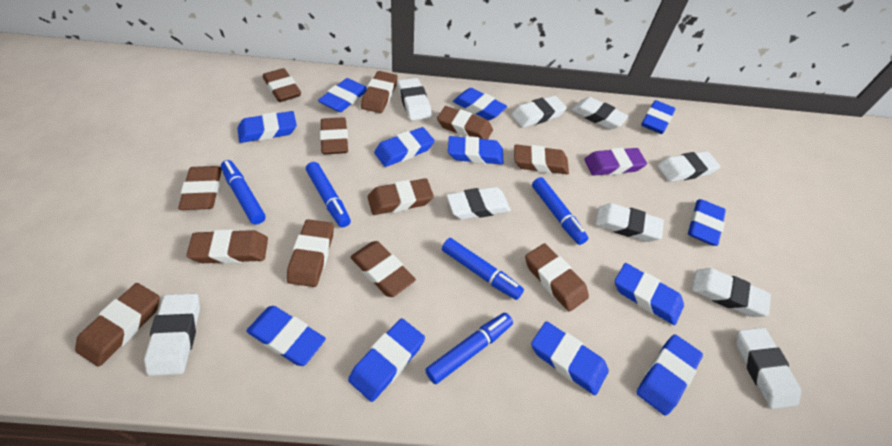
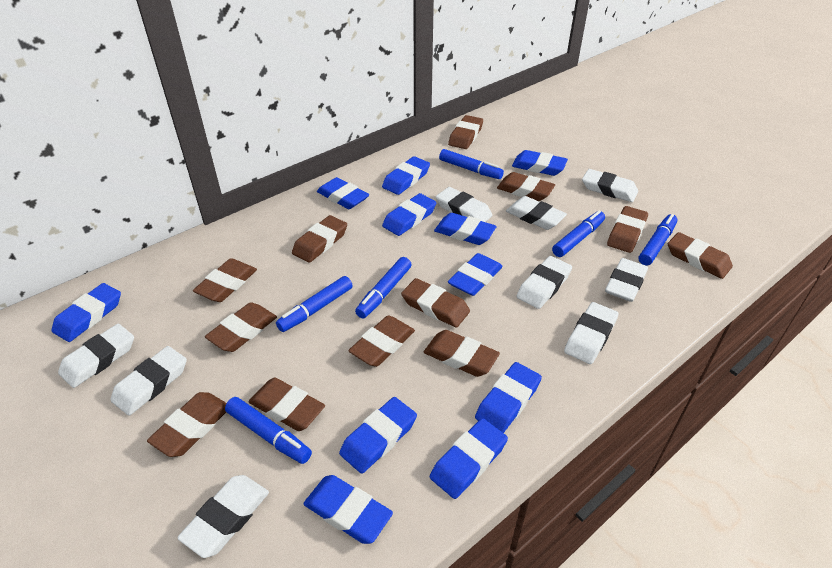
blue eraser: [237,111,297,143] [246,306,326,366] [318,78,367,112] [348,318,425,402] [374,127,435,167] [448,136,503,165] [453,88,507,120] [531,321,609,395] [615,263,684,325] [636,335,703,416] [641,100,675,134] [688,199,726,246] = 12 -> [52,283,121,342] [303,475,393,544] [317,177,369,209] [339,397,417,474] [382,156,430,195] [382,193,436,236] [430,418,508,499] [434,213,497,245] [448,253,503,296] [475,362,542,433] [512,150,568,176] = 11
blue marker: [221,160,266,224] [306,162,351,227] [425,313,513,384] [442,238,524,300] [532,177,588,245] = 5 -> [225,397,312,464] [276,276,353,332] [355,257,412,318] [439,149,504,179] [552,211,605,257] [639,214,678,266] = 6
purple eraser: [584,148,647,176] = 1 -> none = 0

